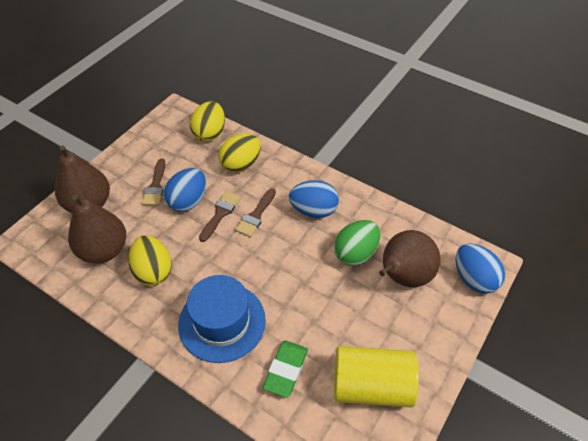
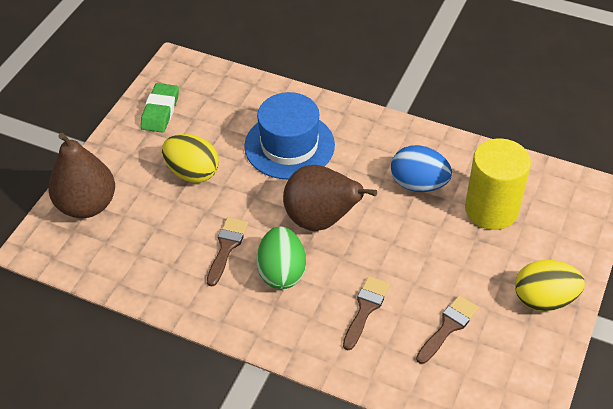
blue egg: [164,168,206,212] [289,180,339,218] [456,243,505,294] = 3 -> [391,145,452,192] = 1
brown pear: [55,145,110,213] [68,194,126,263] [379,230,441,287] = 3 -> [48,133,115,218] [283,165,377,231] = 2
yellow egg: [128,235,172,286] [190,101,225,142] [219,133,261,173] = 3 -> [162,134,219,183] [515,260,585,311] = 2

